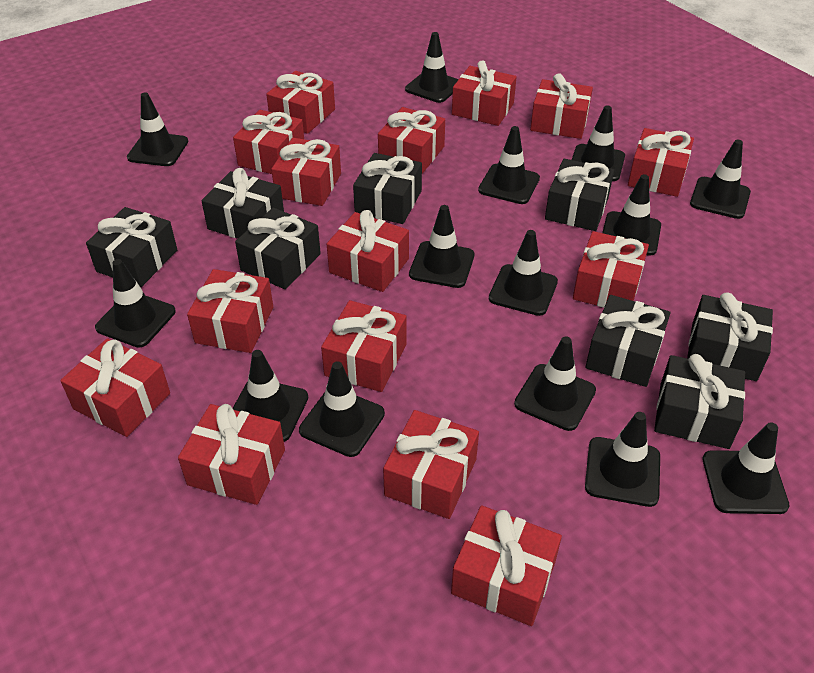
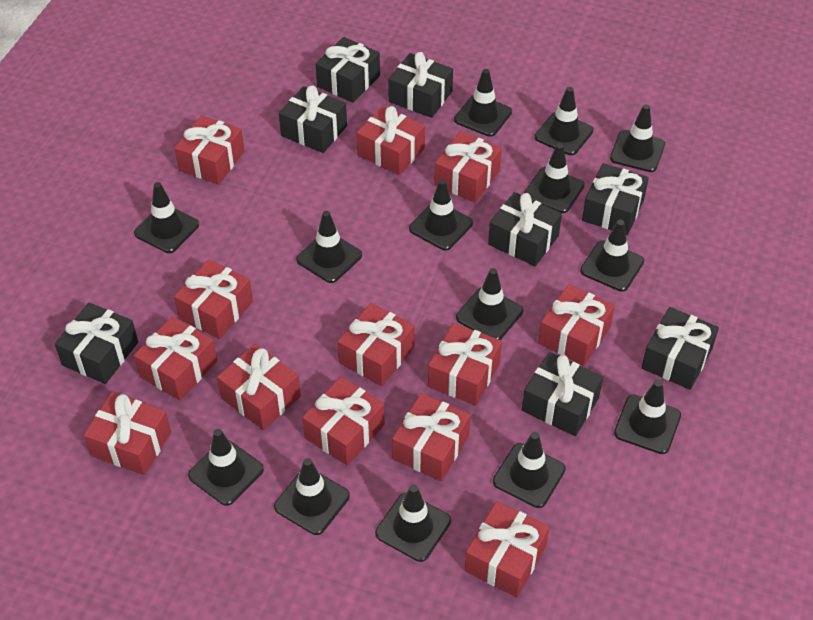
red gift: [60,338,170,437] [178,404,285,505] [187,269,273,353] [233,110,304,174] [266,71,335,134] [271,138,341,206] [321,300,406,392] [327,210,409,292] [378,107,445,174] [383,410,479,519] [451,505,562,626] [452,60,517,126] [530,73,593,139] [573,231,649,308] [628,128,694,197] = 15 -> [83,392,171,475] [134,316,217,400] [174,259,253,339] [175,115,244,185] [217,344,301,430] [302,377,385,466] [337,303,415,386] [356,106,425,175] [392,393,471,481] [428,323,502,406] [434,131,502,203] [465,501,549,597] [538,284,615,366] = 13

